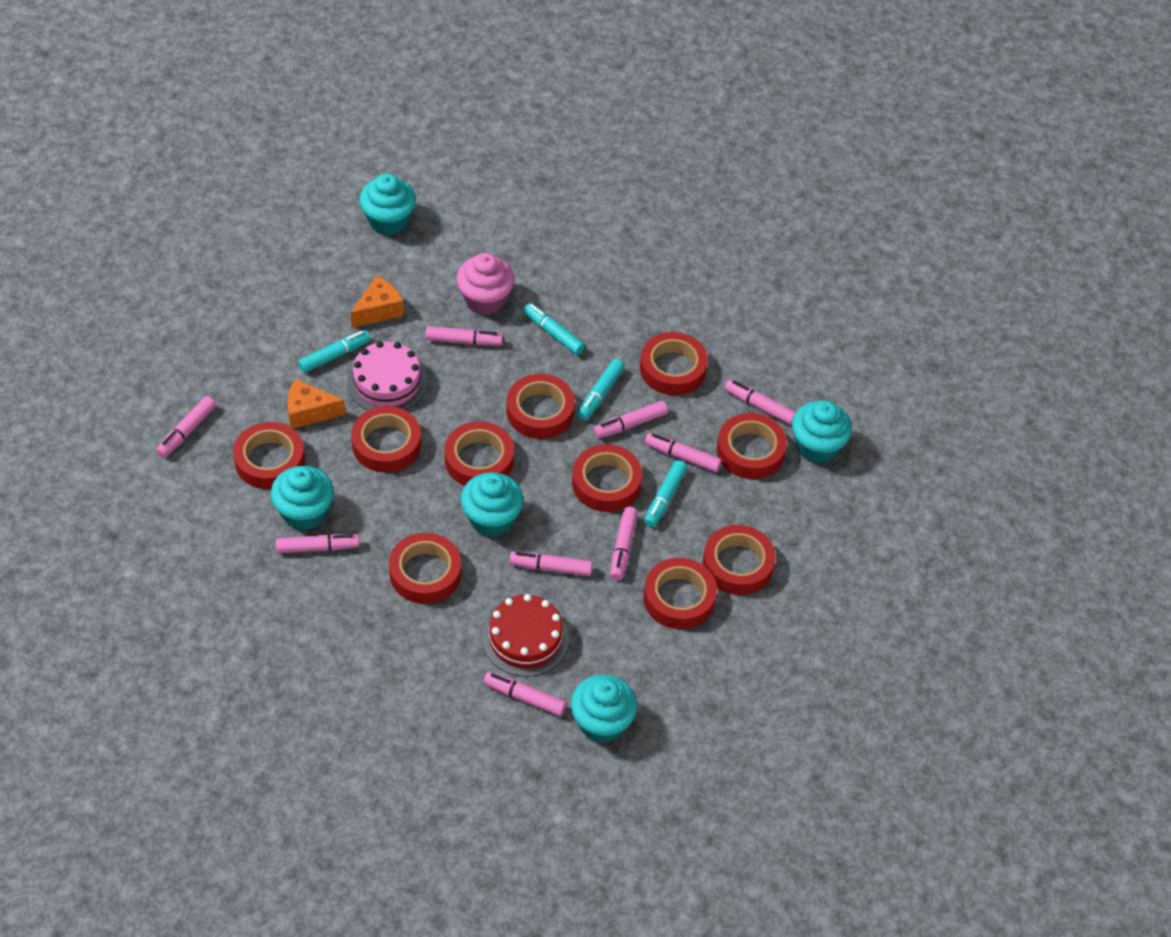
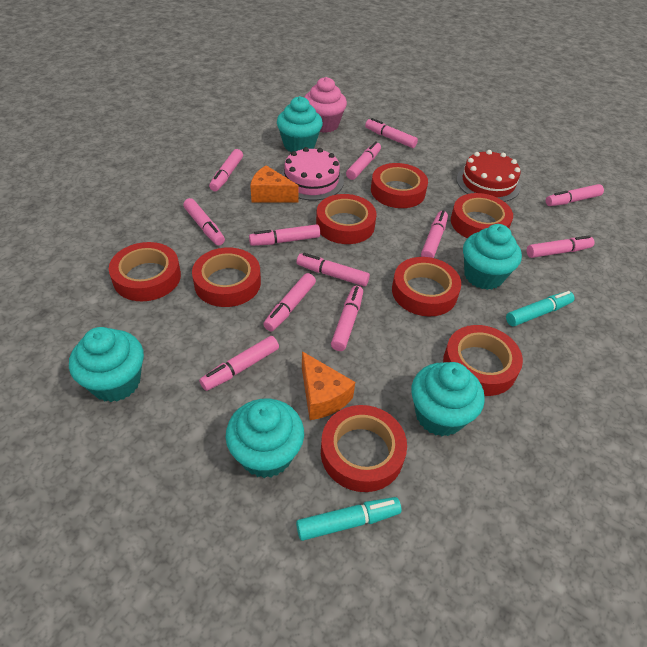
pink marker: [156,396,216,458] [276,534,359,553] [426,326,503,346] [484,672,567,716] [509,552,592,576] [593,401,668,438] [610,507,638,580] [645,433,722,472] [725,379,796,425] = 9 -> [183,198,225,245] [199,336,279,391] [209,149,243,192] [249,224,320,246] [263,273,316,331] [297,253,370,287] [331,286,363,351] [346,141,381,180] [365,118,418,148] [421,211,448,258] [527,235,595,258] [546,184,604,206] = 12
red tape: [233,422,305,489] [351,406,421,472] [389,533,461,604] [445,421,514,486] [506,374,575,439] [572,444,642,512] [640,332,708,395] [643,558,717,629] [703,525,776,595] [717,413,787,479] = 10 -> [109,242,181,301] [192,247,261,307] [316,194,377,244] [321,405,407,492] [371,163,428,208] [392,257,461,317] [443,325,523,396] [451,193,513,238] = 8
turquoise marker: [298,330,370,373] [523,303,585,355] [577,359,624,420] [644,460,687,527] = 4 -> [296,497,402,541] [506,291,575,326] = 2

